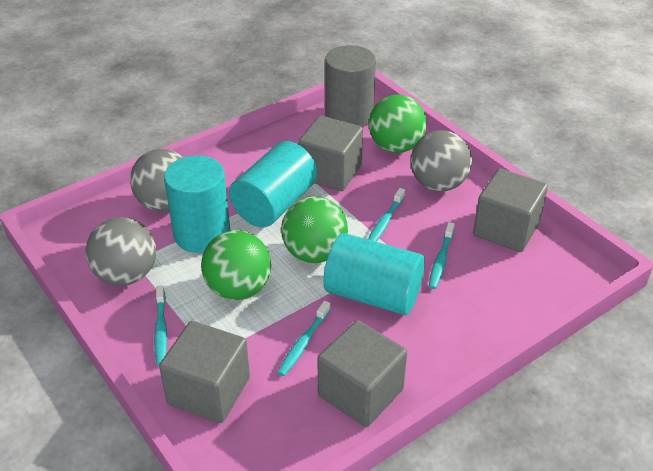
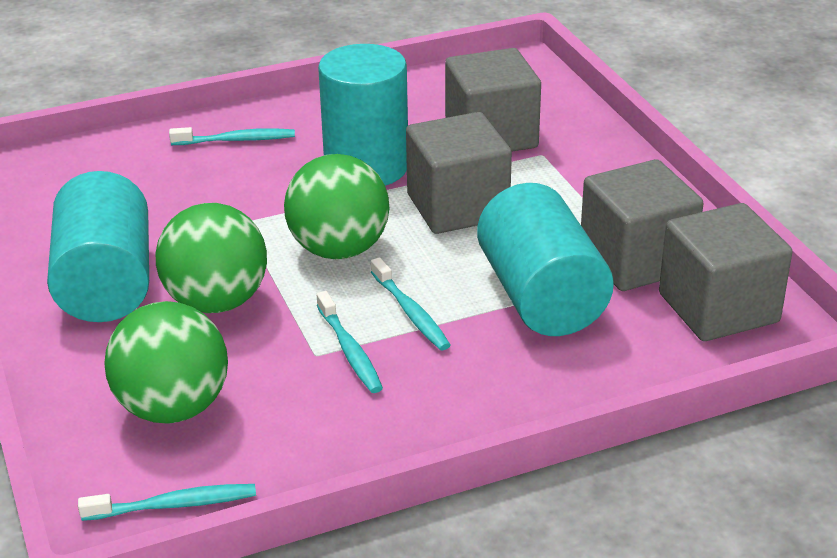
grey ball: [86,217,156,286] [130,149,184,211] [411,130,472,192] = 3 -> none = 0
grey cylinder: [325,45,376,127] = 1 -> none = 0

